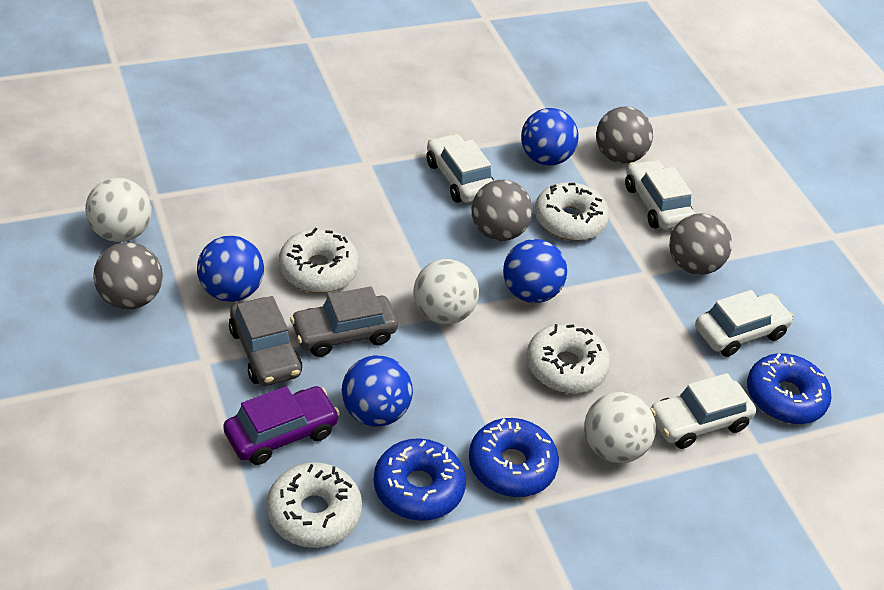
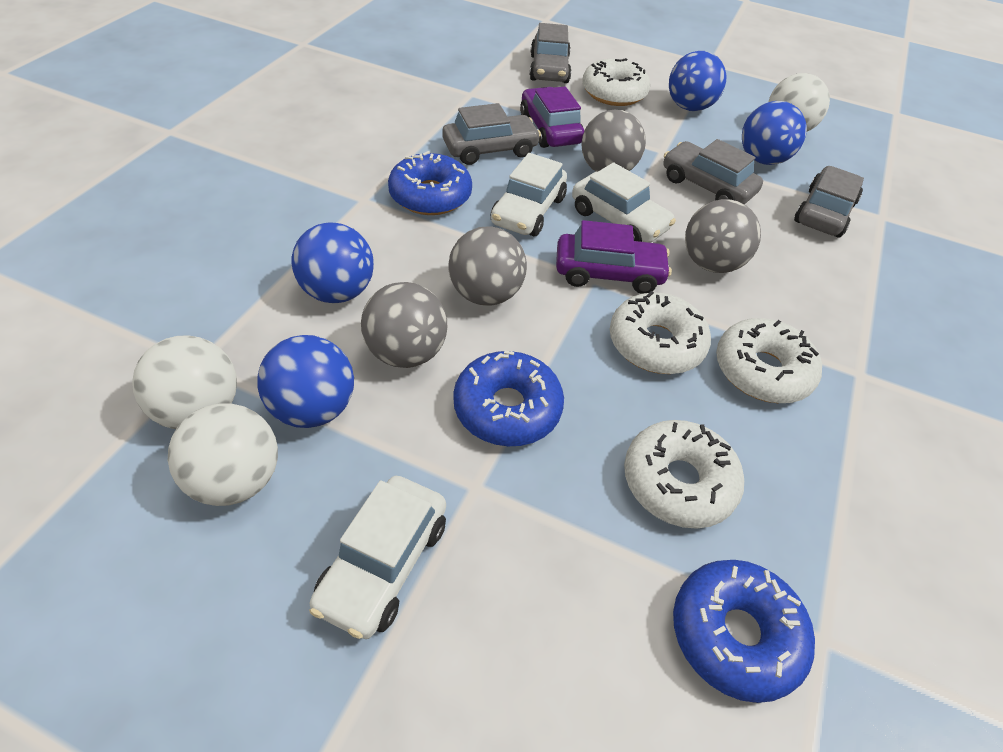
grey car: [229,296,302,386] [290,286,398,357] = 2 -> [442,103,541,165] [530,23,571,83] [664,139,763,204] [794,166,864,238] = 4
purple car: [223,386,340,465] = 1 -> [520,86,584,148] [556,220,672,294] = 2
white car: [426,133,494,203] [625,159,695,230] [650,373,756,449] [695,290,794,357] = 4 -> [309,476,446,639] [490,153,567,236] [572,162,676,243] = 3

